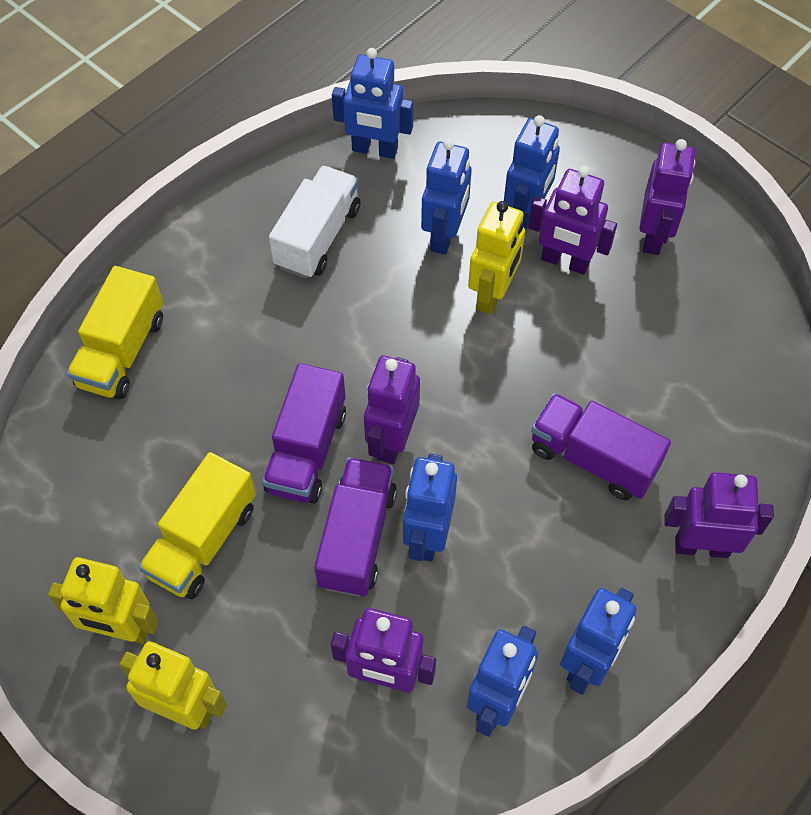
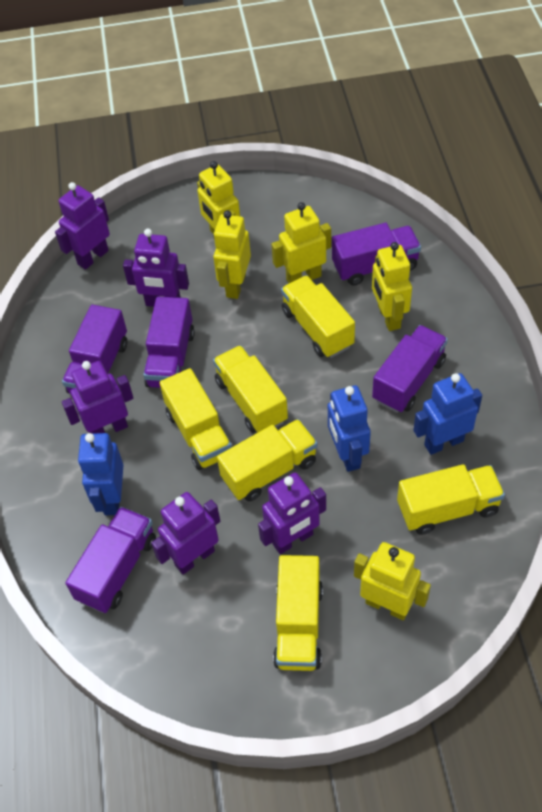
blue robot: [332,48,413,159] [403,454,457,562] [421,139,472,255] [467,626,538,737] [504,115,560,231] [560,588,636,695] = 6 -> [78,433,123,515] [328,385,371,472] [413,373,482,455] = 3
purple truck: [262,363,346,504] [314,457,397,597] [531,393,671,500] = 3 -> [62,305,127,394] [65,507,156,613] [143,297,195,388] [332,223,421,286] [372,325,448,413] = 5
white truck: [269,165,361,279] = 1 -> none = 0
yellow robot: [48,557,158,644] [120,641,227,730] [468,201,525,314] = 3 -> [197,161,240,234] [213,210,251,299] [271,202,331,283] [354,542,431,620] [372,242,412,331] = 5
yellow truck: [67,266,163,399] [138,452,256,599] = 2 -> [160,368,233,470] [213,345,288,433] [217,419,317,502] [273,555,323,671] [281,275,355,358] [397,464,505,535] = 6

